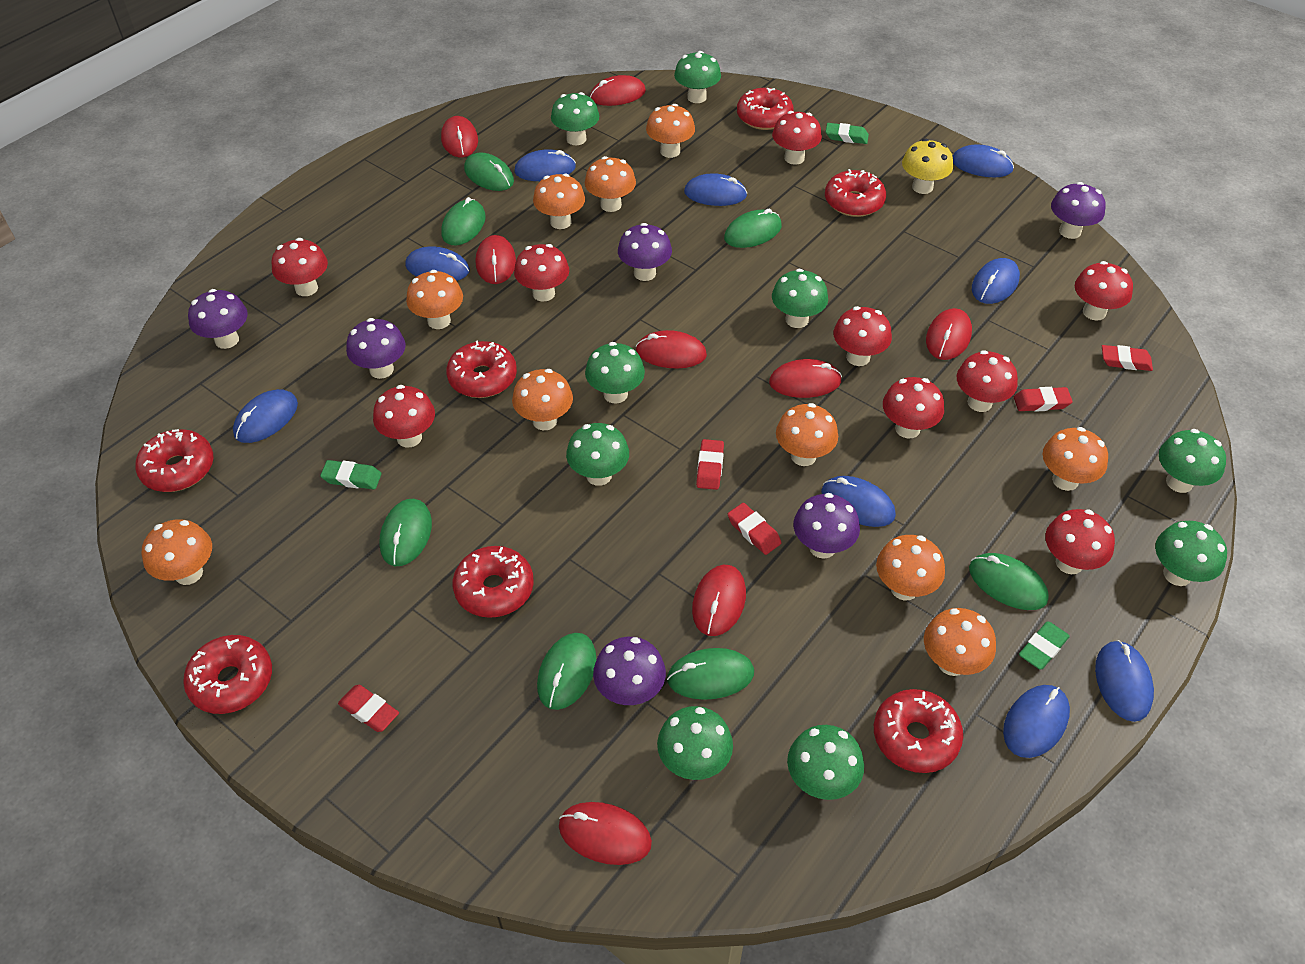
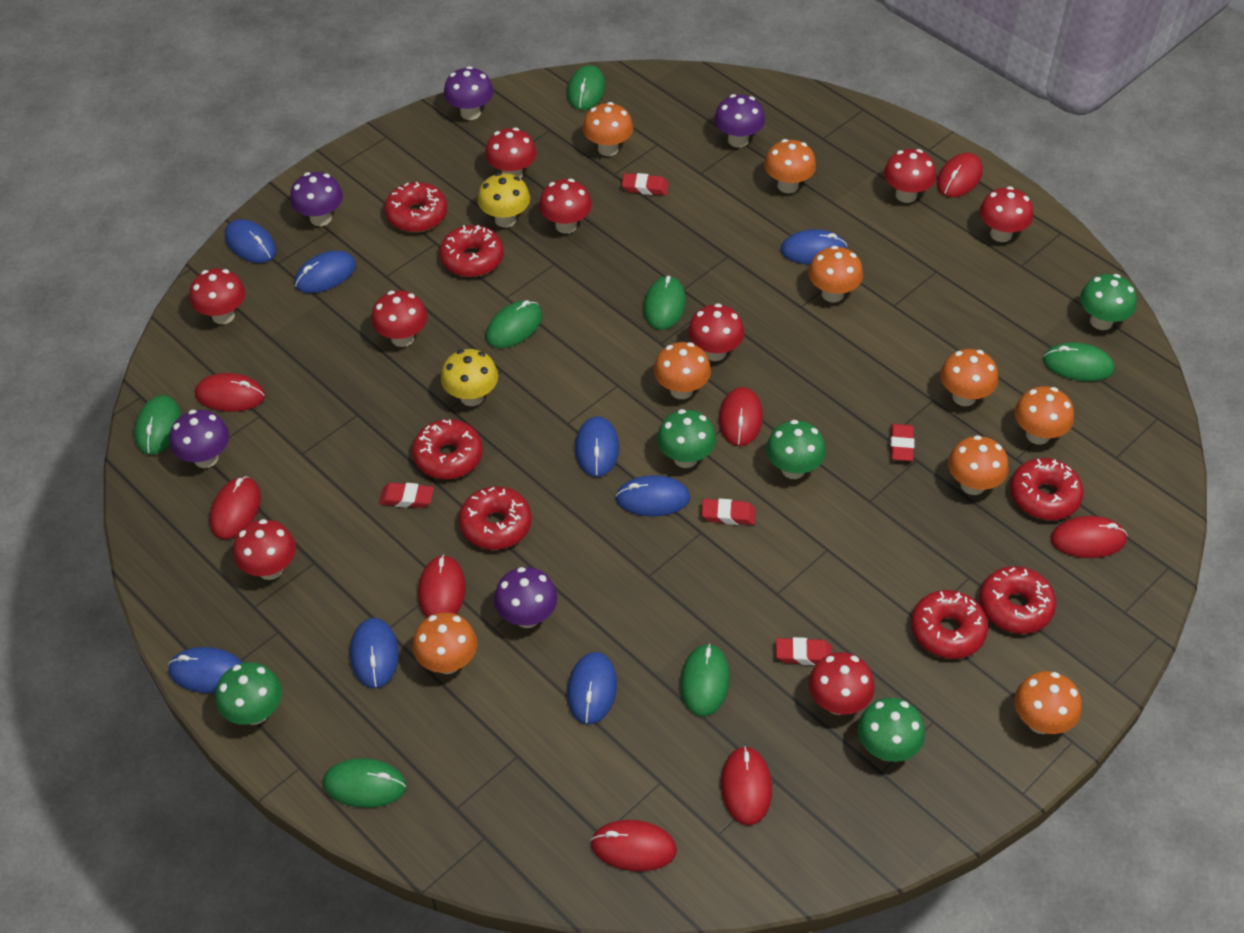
blue mouse: [233,389,298,443] [405,247,470,281] [514,149,576,181] [684,173,747,206] [821,476,896,527] [952,145,1014,177] [972,258,1020,304] [1003,685,1070,758] [1095,640,1154,722] = 9 -> [168,647,243,693] [225,219,276,263] [294,251,356,293] [350,618,399,688] [567,652,617,725] [575,416,619,477] [615,475,690,516] [780,229,847,265] = 8
green eraser: [320,460,382,489] [825,123,869,144] [1019,621,1070,669] = 3 -> none = 0
green mushroom: [551,92,599,145] [566,423,629,486] [585,342,645,404] [657,706,733,780] [674,51,721,103] [772,269,828,328] [787,725,864,800] [1155,521,1227,586] [1159,429,1226,493] = 9 -> [215,662,282,725] [657,409,716,468] [766,420,826,479] [858,698,925,762] [1080,274,1137,330] = 5
orange mushroom: [142,520,212,585] [406,270,463,329] [512,369,573,430] [533,174,585,229] [585,156,636,212] [646,104,695,158] [776,403,838,466] [876,535,945,601] [924,608,996,676] [1043,427,1108,491] = 10 -> [413,612,477,674] [583,102,633,156] [654,342,711,399] [764,139,816,193] [808,246,863,302] [940,349,998,406] [948,435,1009,495] [1014,671,1082,734] [1015,386,1074,445] = 9
purple mushroom: [188,289,248,349] [346,318,406,379] [593,637,666,705] [618,223,672,281] [793,493,860,559] [1051,182,1106,239] = 6 -> [170,410,229,468] [290,172,343,226] [444,66,494,120] [494,567,557,628] [714,94,765,147] = 5
yellow mushroom: [902,139,953,194] = 1 -> [441,349,498,406] [478,173,530,228] = 2

